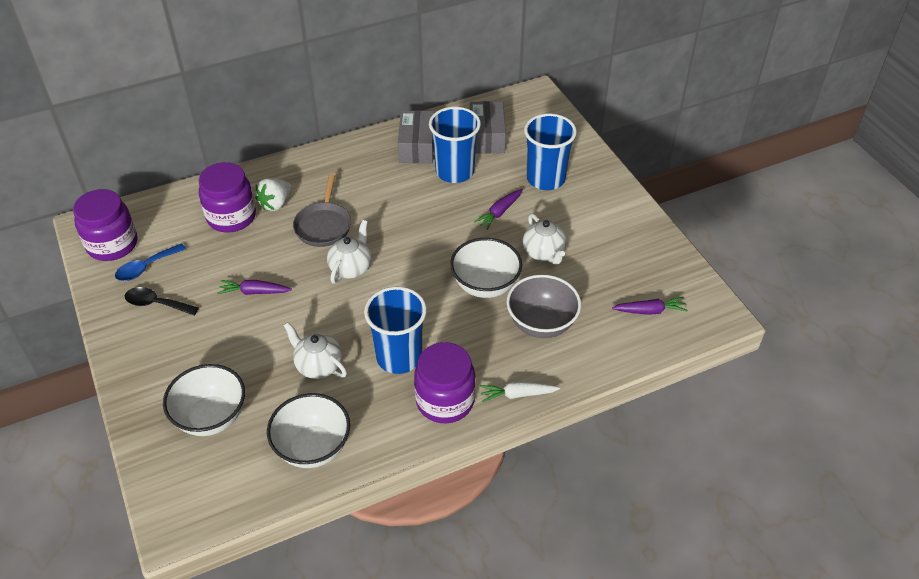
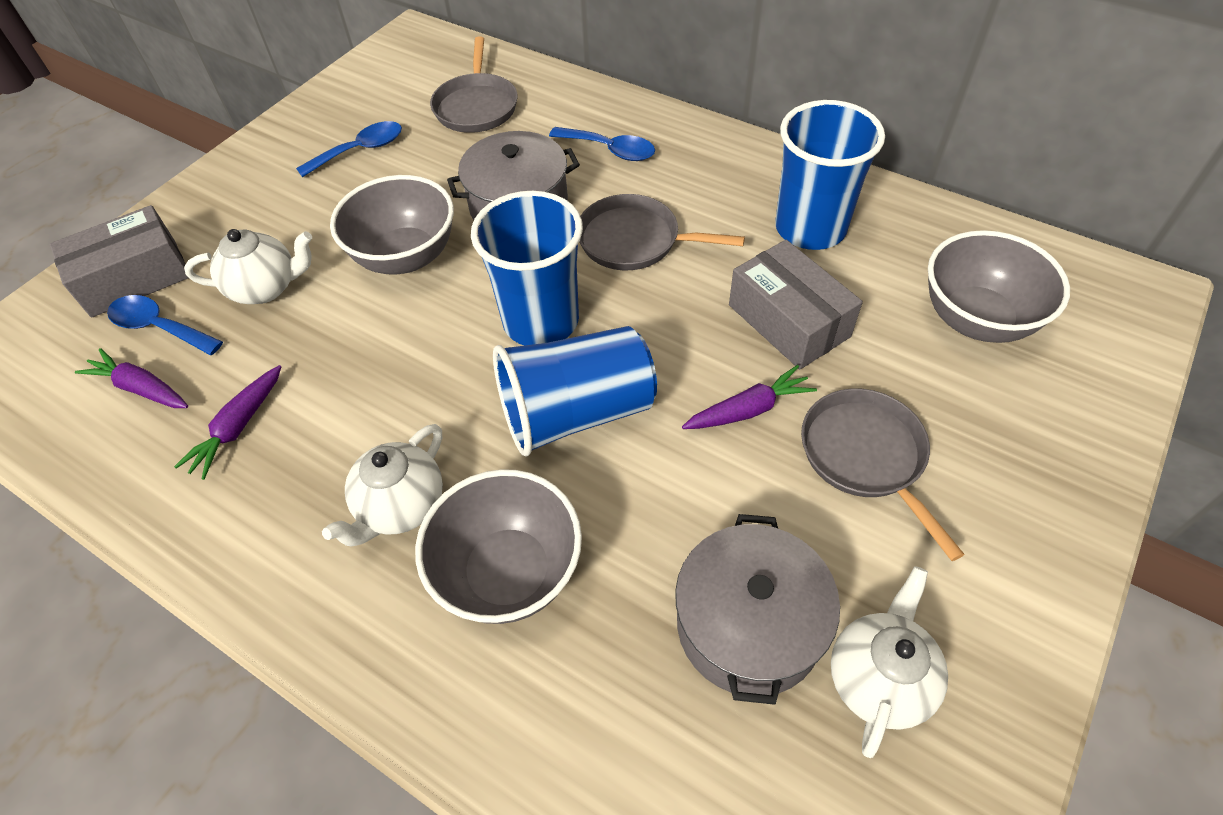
black spoon: [125,287,199,316] = 1 -> none = 0
blue spoon: [115,243,186,281] = 1 -> [107,295,223,355] [296,121,402,177] [549,127,655,161] = 3
grey bowl: [506,275,581,338] = 1 -> [330,175,454,275] [415,469,582,624] [928,230,1070,343] = 3
grey pan: [293,174,351,247] = 1 -> [430,36,518,133] [579,194,745,270] [801,389,965,561] = 3
grey pot: none = 0 -> [447,131,580,220] [675,514,840,705] = 2
purple jar: [73,189,137,261] [199,162,256,233] [414,342,475,423] = 3 -> none = 0
white bowl: [163,364,245,436] [267,393,350,468] [450,238,522,298] = 3 -> none = 0
white carrot: [480,381,560,402] = 1 -> none = 0
white strawberry: [255,178,292,211] = 1 -> none = 0

